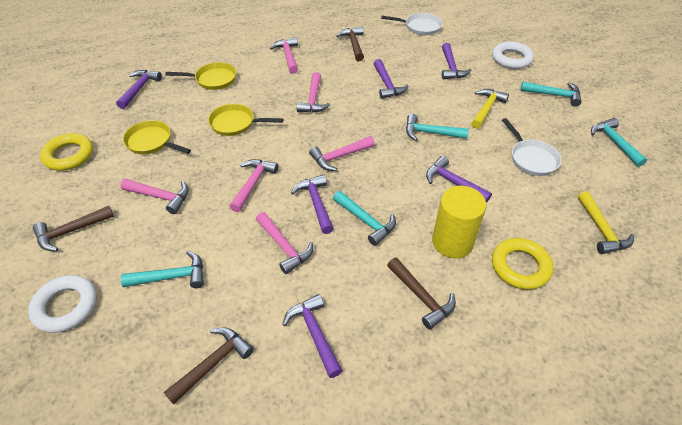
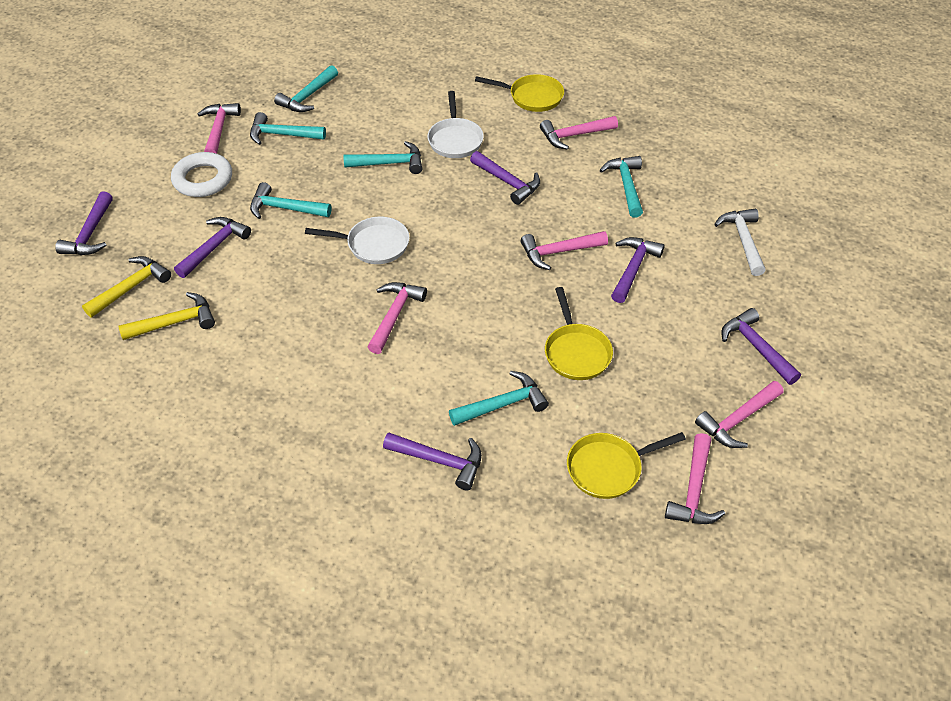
brown hammer: [33,206,114,251] [164,327,254,404] [336,26,364,61] [387,257,456,330] = 4 -> none = 0
turquoise hammer: [121,251,204,288] [333,191,396,246] [406,114,469,141] [521,82,581,106] [591,118,647,167] = 5 -> [250,112,326,145] [250,182,332,219] [274,65,338,112] [343,141,422,174] [449,371,549,426] [600,156,643,218] = 6
white hammer: none = 0 -> [714,209,766,276] = 1
white ring: [28,275,97,333] [492,41,534,69] = 2 -> [171,152,232,197] = 1
yellow cylinder: [432,186,487,258] = 1 -> none = 0
yellow ring: [40,133,93,171] [492,238,553,290] = 2 -> none = 0

